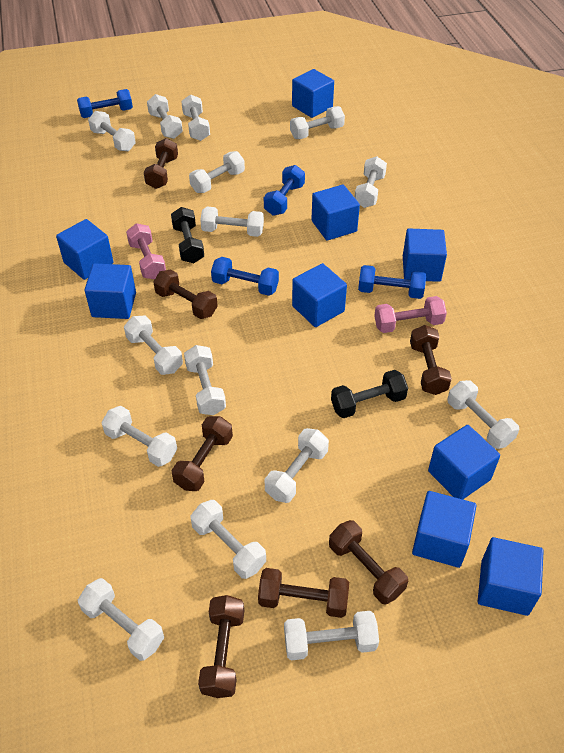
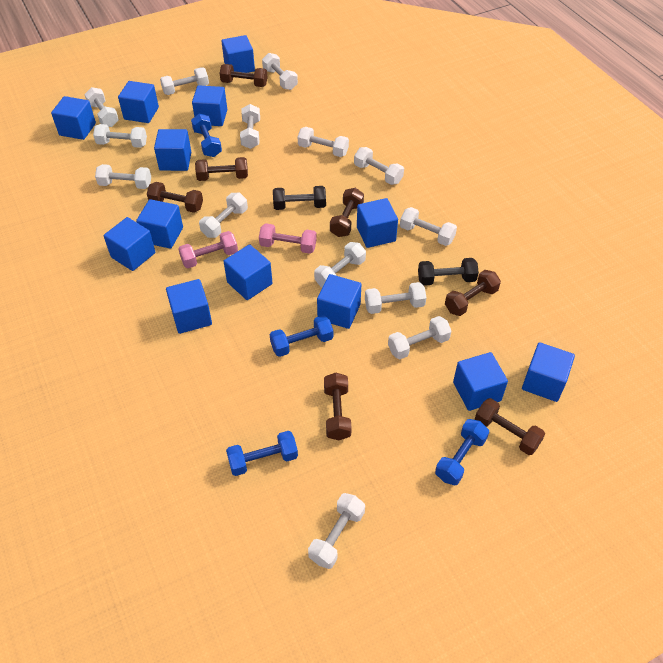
blue cube: [56,219,113,280] [84,263,136,319] [292,69,334,118] [292,263,347,327] [311,184,360,241] [403,228,447,282] [412,491,476,568] [428,425,500,499] [478,537,544,616] = 9 -> [51,96,96,140] [104,217,155,271] [118,81,159,123] [136,199,183,249] [154,129,191,171] [166,279,212,334] [192,85,227,126] [221,35,255,73] [224,244,272,300] [317,274,361,329] [357,198,398,248] [453,352,508,411] [522,342,575,402] = 13
white dumbbell: [78,578,164,661] [88,111,136,151] [101,406,177,467] [124,316,183,375] [147,94,183,139] [181,94,210,141] [184,345,226,415] [189,151,245,193] [190,500,266,579] [200,207,264,237] [265,428,329,503] [284,611,379,660] [290,106,345,139] [355,156,387,208] [447,380,519,449] = 15 -> [84,87,119,127] [93,124,147,148] [95,164,151,189] [160,67,209,95] [199,193,248,238] [240,104,260,149] [262,53,298,90] [298,127,349,157] [308,493,365,569] [314,242,366,288] [354,147,404,185] [365,282,427,314] [388,316,451,359] [400,207,457,246] = 14

